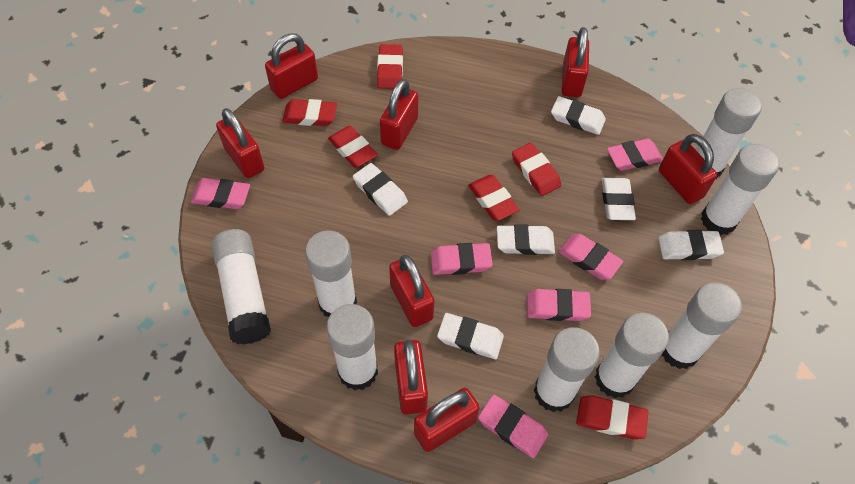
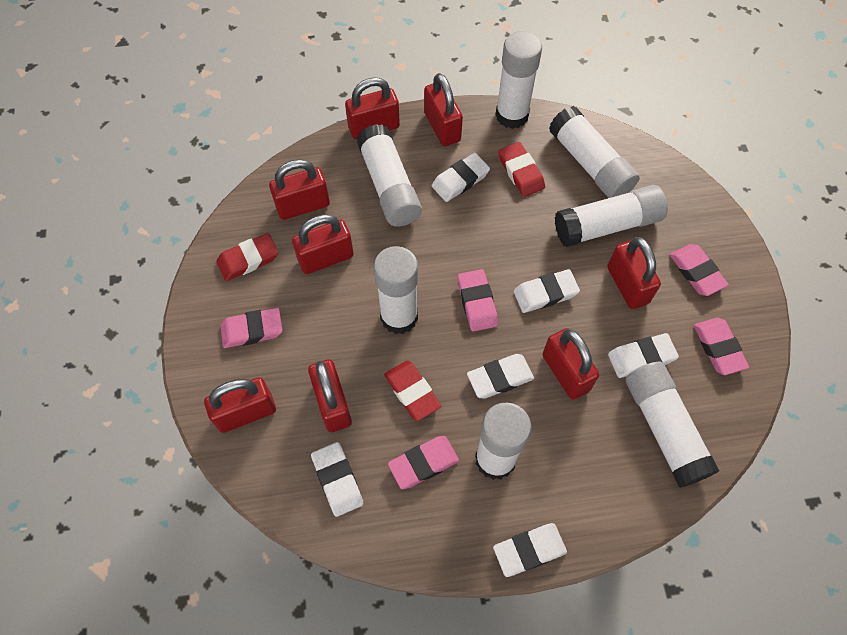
pink eraser: [191,178,250,209] [431,243,493,275] [478,395,548,458] [527,289,591,321] [558,234,623,280] [607,139,663,171] = 6 -> [220,308,283,348] [388,436,459,489] [457,269,498,332] [670,244,729,296] [694,318,749,375] = 5
red eraser: [282,99,337,126] [328,126,378,168] [377,44,403,89] [468,175,519,221] [512,143,561,196] [576,395,649,439] = 6 -> [217,233,278,281] [384,360,441,421] [498,142,545,197] = 3
white glue stick: [212,229,271,344] [305,230,357,317] [326,304,378,390] [534,327,600,412] [595,313,669,398] [661,282,742,369] [696,88,762,179] [701,144,780,235] = 8 -> [357,124,422,226] [374,246,418,334] [475,403,531,480] [496,31,542,129] [549,106,640,198] [555,185,668,247] [626,362,719,488] = 7

